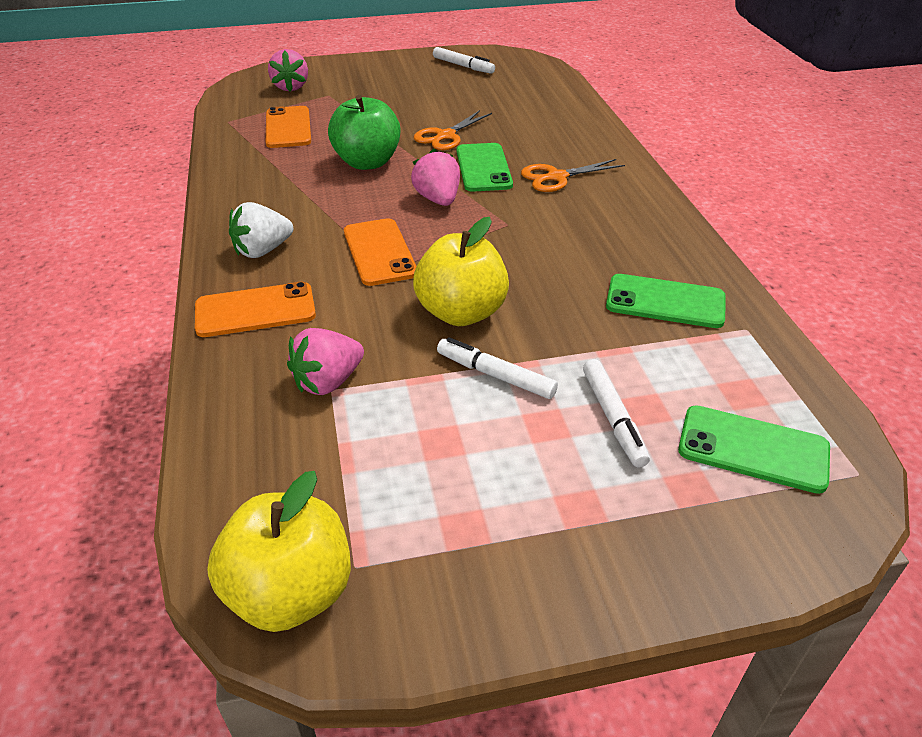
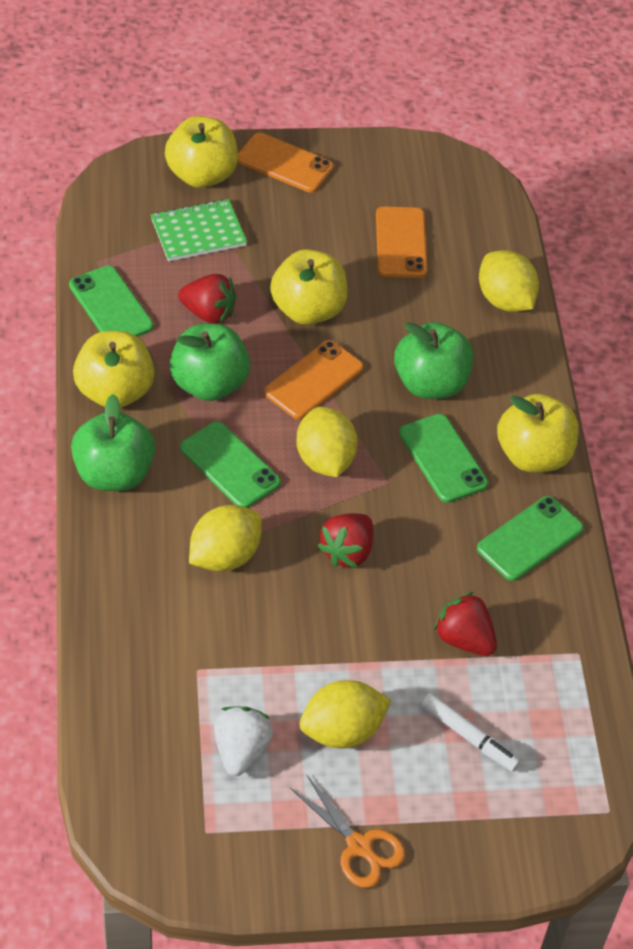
green apple: [328,95,400,170] = 1 -> [71,394,155,491] [170,323,250,401] [394,322,474,399] = 3
green notebook: none = 0 -> [151,199,247,262] = 1
green phone: [457,143,513,192] [606,274,726,328] [678,405,830,494] = 3 -> [69,265,154,337] [180,421,281,508] [399,414,488,503] [477,496,583,581] = 4
orange scissors: [414,110,492,150] [521,159,625,192] = 2 -> [290,774,405,888] = 1
pink strawberry: [268,49,308,92] [287,328,364,395] [411,149,460,206] = 3 -> none = 0
red strawberry: none = 0 -> [178,274,236,324] [318,513,373,568] [434,592,497,656] = 3
white marker: [433,47,495,74] [437,337,558,399] [583,359,650,467] = 3 -> [421,693,521,772] = 1
yellow apple: [207,471,351,632] [413,217,509,326] = 2 -> [73,331,155,408] [165,116,238,188] [270,249,348,325] [497,394,579,472] = 4
yellow lemon: none = 0 -> [189,505,262,572] [296,407,358,477] [299,680,391,749] [479,250,539,312] = 4

